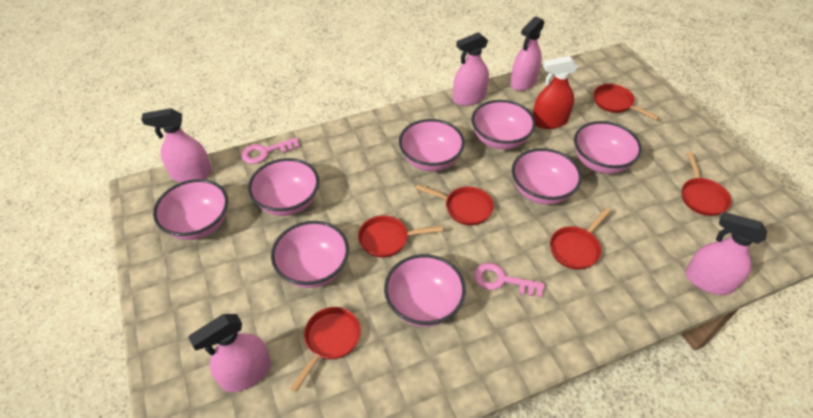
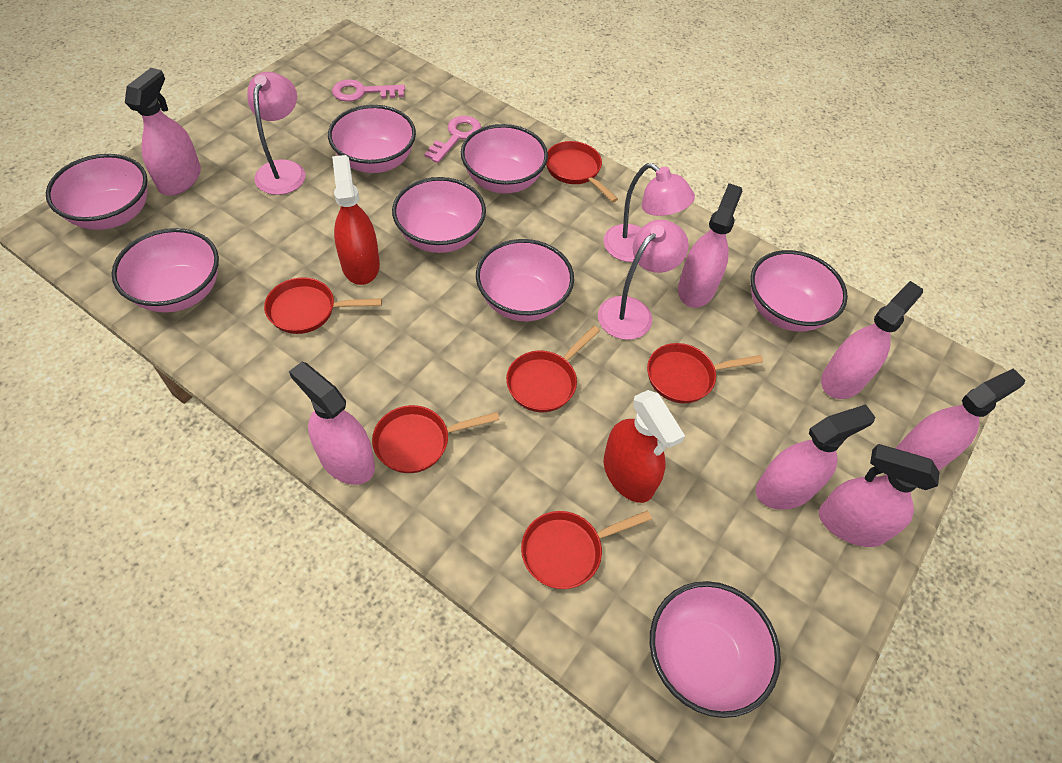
pink lamp: none = 0 -> [247,72,306,195] [598,220,689,340] [604,163,695,262] = 3
pink spray bottle: [141,108,212,182] [188,314,271,392] [453,32,489,106] [510,16,545,91] [685,212,767,295] = 5 -> [125,68,201,196] [289,362,375,485] [678,183,742,308] [756,404,876,510] [819,444,939,547] [821,281,923,399] [896,368,1025,470] = 7
red spray bottle: [533,56,578,129] = 1 -> [332,155,380,285] [604,390,685,503] = 2

